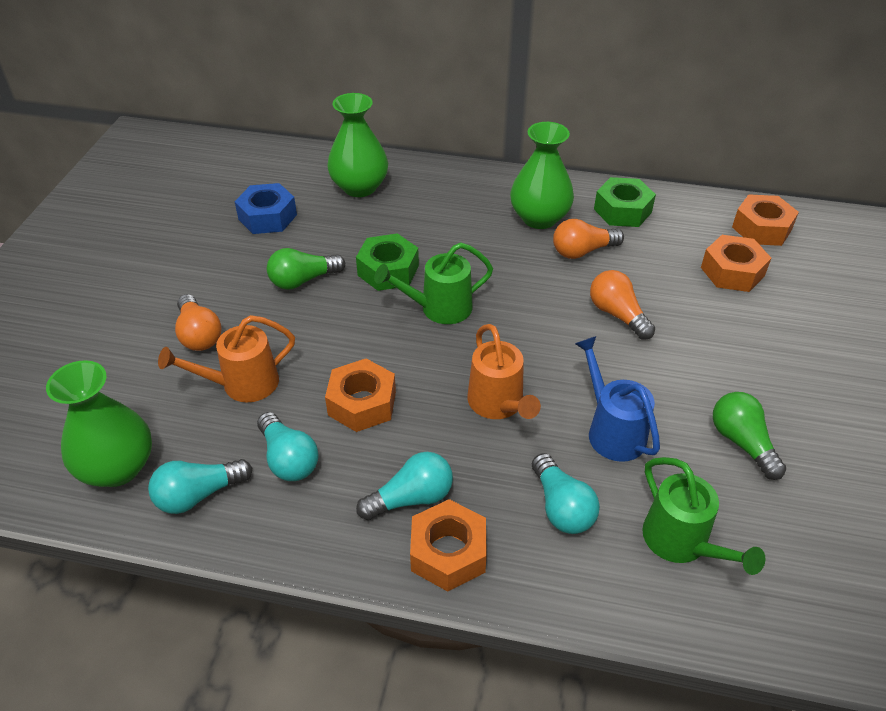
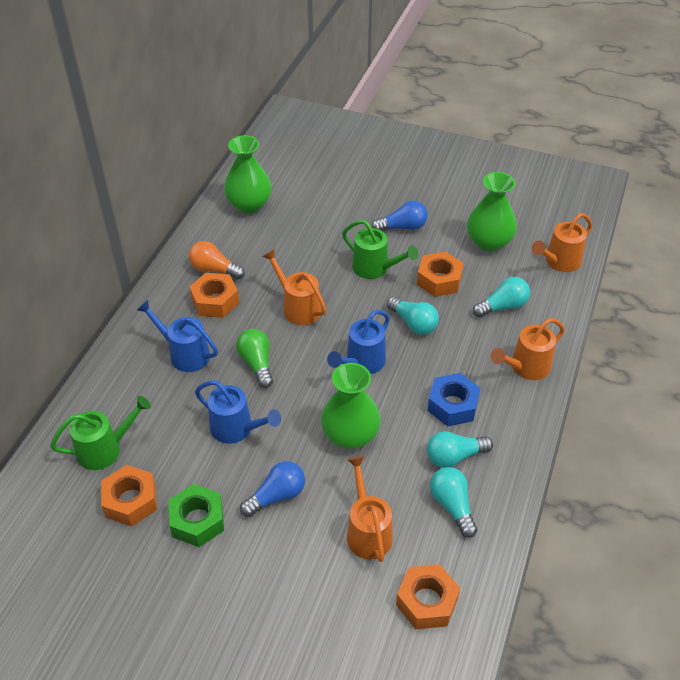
blue light bulb: none = 0 -> [240,461,305,517] [371,201,428,231] = 2
blue watering can: [575,336,660,462] = 1 -> [137,300,218,372] [195,380,281,444] [327,310,390,374] = 3
green light bulb: [267,248,345,290] [713,392,786,480] = 2 -> [236,329,273,388] = 1
green nut: [356,233,419,291] [594,177,656,227] = 2 -> [169,484,224,547] = 1
orange light bulb: [175,294,222,351] [553,219,624,259] [590,270,655,340] = 3 -> [189,241,245,279] = 1
orange watering can: [158,315,295,402] [467,324,541,419] = 2 -> [262,249,326,325] [347,456,393,562] [491,318,565,380] [532,213,592,272] = 4

